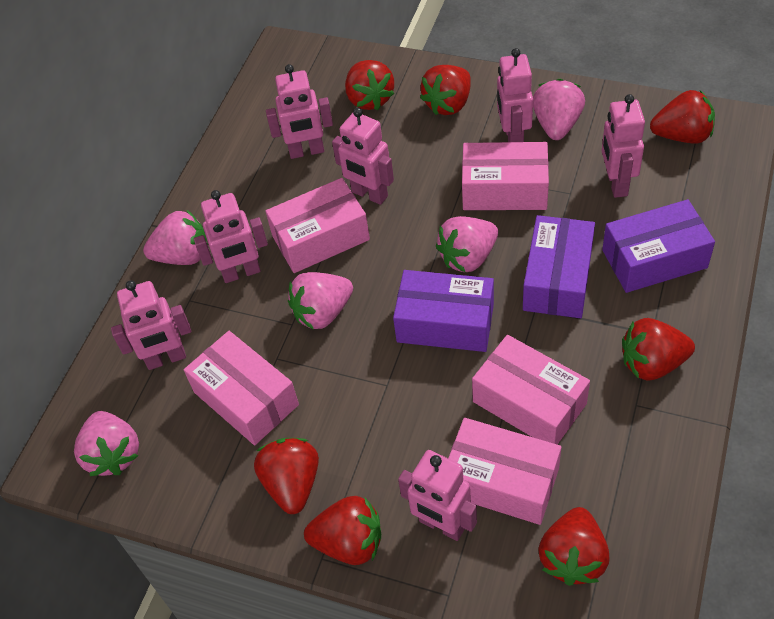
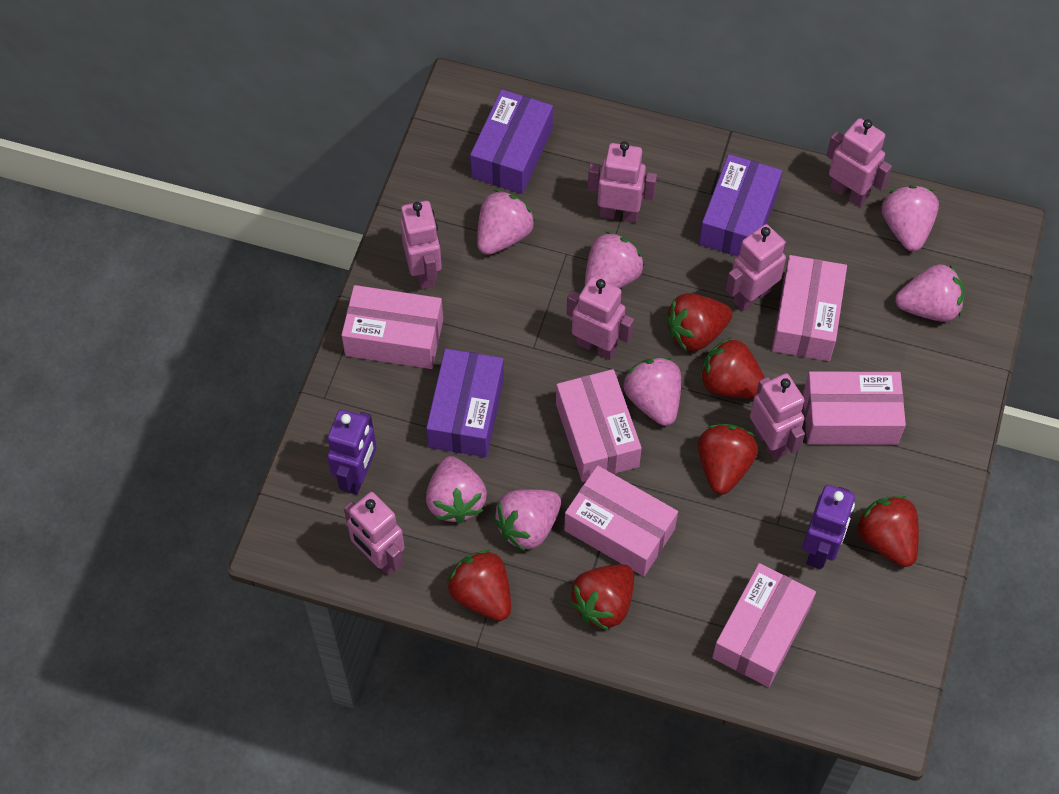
pink box: [184,331,299,445] [265,178,370,273] [448,418,561,525] [462,142,549,210] [472,335,590,445] = 5 -> [341,285,443,369] [556,369,642,482] [564,465,678,576] [712,563,816,687] [772,255,847,361] [803,371,906,445] = 6
pink strawberry: [74,411,139,476] [143,210,208,265] [288,272,353,330] [436,216,498,273] [533,79,585,140] = 5 -> [426,456,487,524] [477,190,535,255] [493,489,561,551] [585,232,644,288] [624,357,681,426] [881,185,939,251] [895,264,965,322] = 7
purple robot: none = 0 -> [327,409,376,495] [802,485,855,569] = 2
red strawberry: [254,438,319,514] [304,496,381,565] [345,60,394,110] [420,65,471,115] [538,507,609,586] [622,318,695,381] [650,90,715,143] = 7 -> [447,550,511,621] [569,564,634,631] [666,293,732,351] [698,424,758,494] [700,337,765,399] [856,496,919,567] = 6

